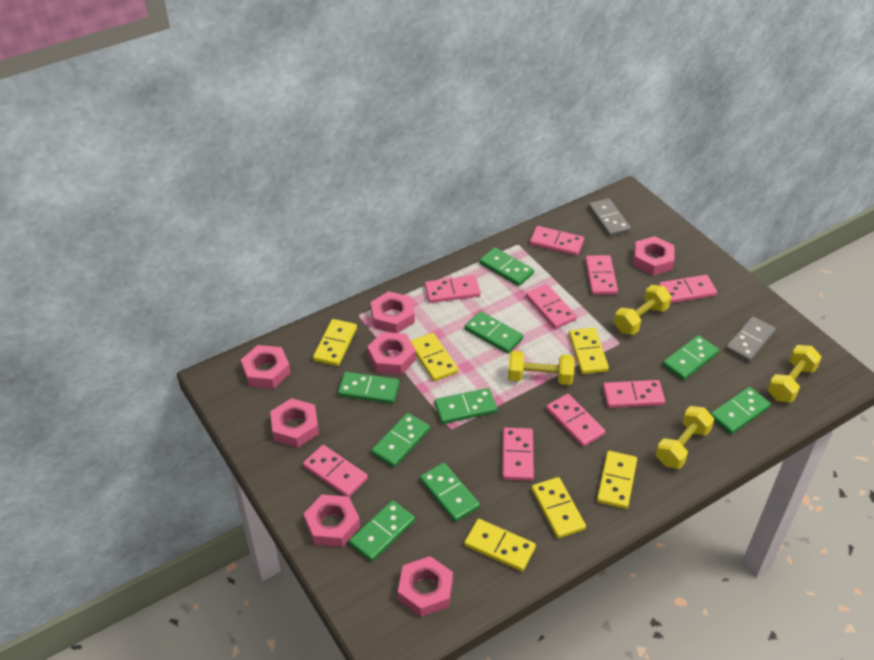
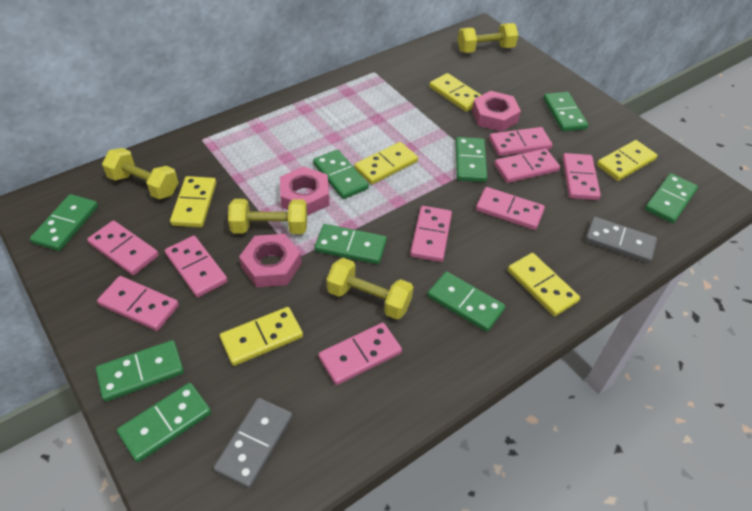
pink nut: [241,345,291,389] [270,398,319,448] [304,495,360,547] [367,332,416,375] [370,291,415,333] [398,556,453,617] [633,236,675,276] = 7 -> [239,234,302,287] [280,166,329,216] [472,91,521,132] = 3

